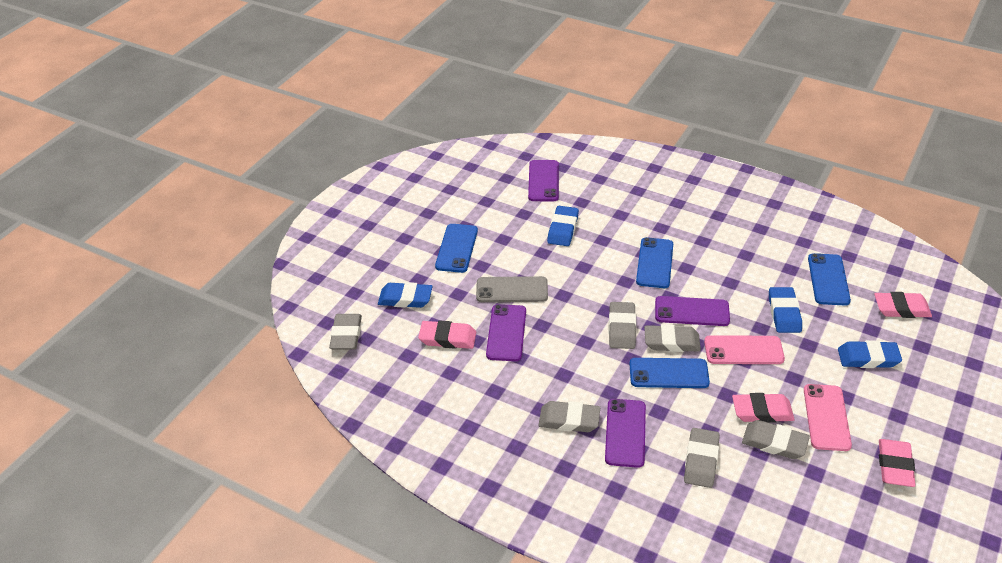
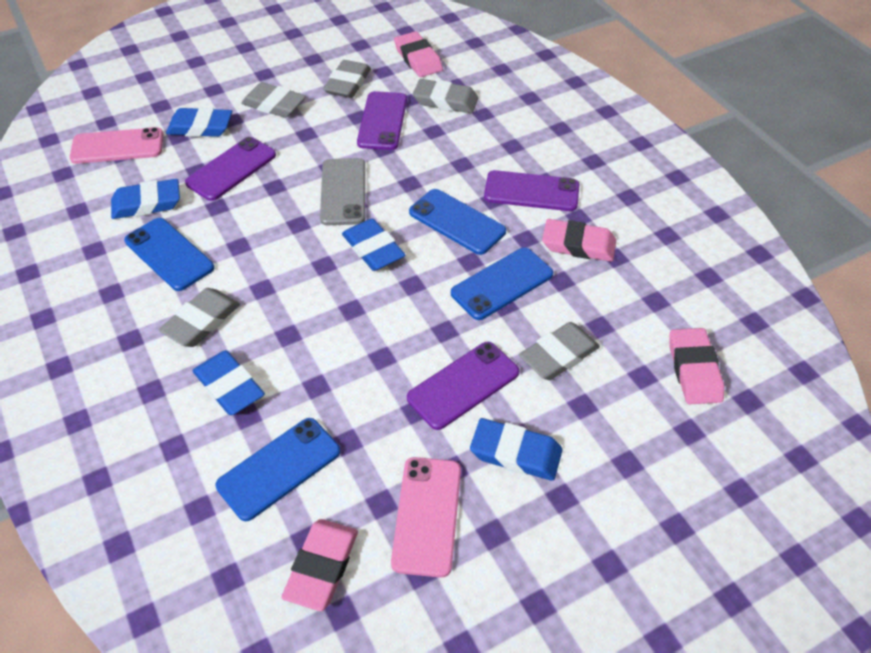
blue eraser: [378,282,433,308] [547,206,579,246] [769,287,802,333] [838,340,902,368] = 4 -> [111,179,180,219] [166,107,232,137] [193,350,265,415] [342,218,405,271] [470,418,562,481] = 5
grey eraser: [329,314,362,350] [538,401,600,432] [609,302,636,349] [644,324,701,352] [684,428,720,488] [742,420,810,459] = 6 -> [159,288,240,347] [241,82,306,118] [323,60,371,98] [413,79,478,113] [519,322,600,380] = 5

